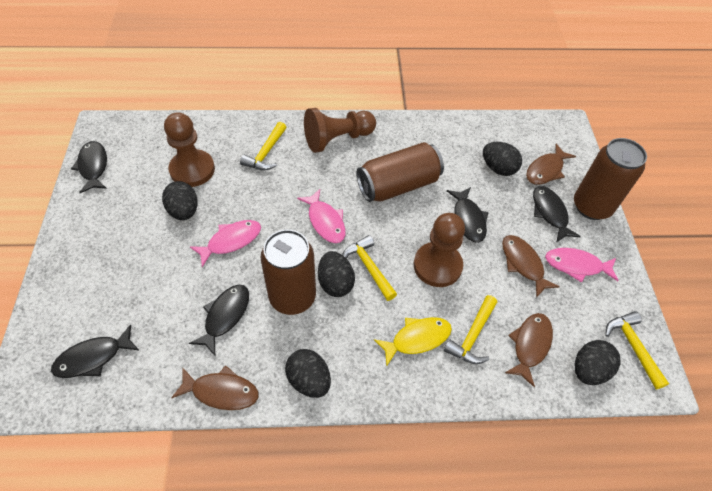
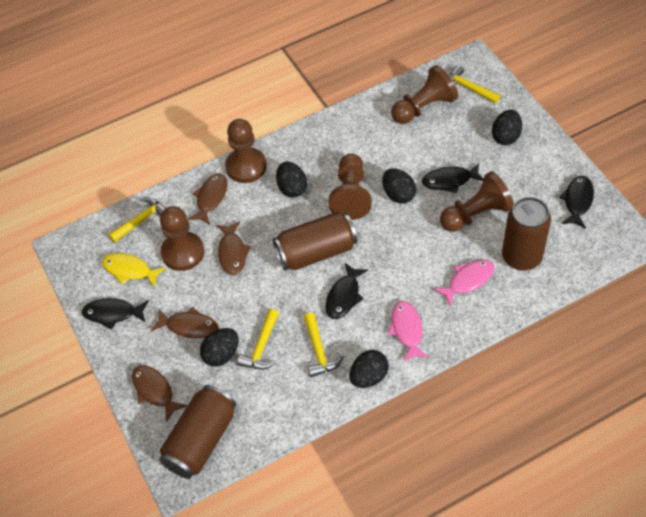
black fish: [51,324,139,378] [71,141,107,193] [189,285,249,355] [447,187,489,243] [533,186,581,243] = 5 -> [82,298,149,330] [326,263,368,319] [422,163,484,193] [559,176,594,229] = 4
brown pawn: [164,112,215,187] [304,108,376,153] [414,213,465,287] = 3 -> [160,206,205,271] [225,119,267,183] [329,154,372,220] [391,65,458,124] [440,171,514,232] = 5
pink fish: [190,220,261,267] [297,189,346,243] [545,248,619,283] = 3 -> [388,301,429,362] [433,260,494,306] = 2

